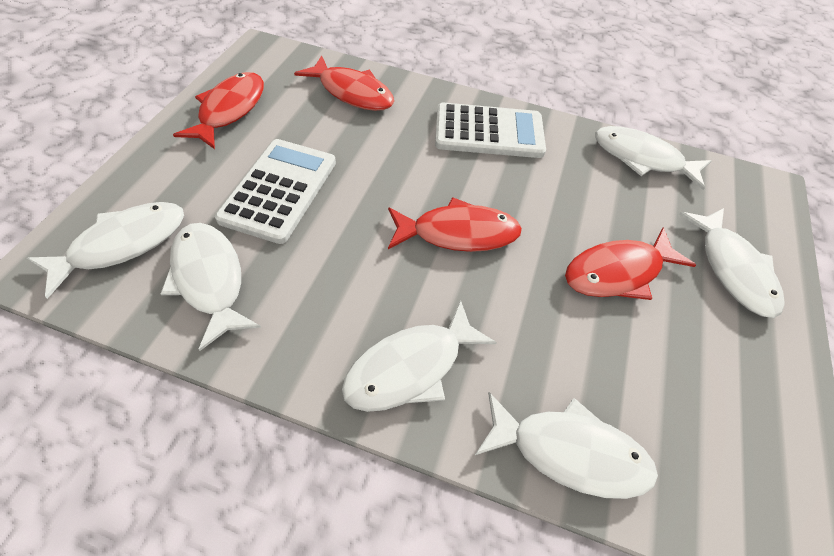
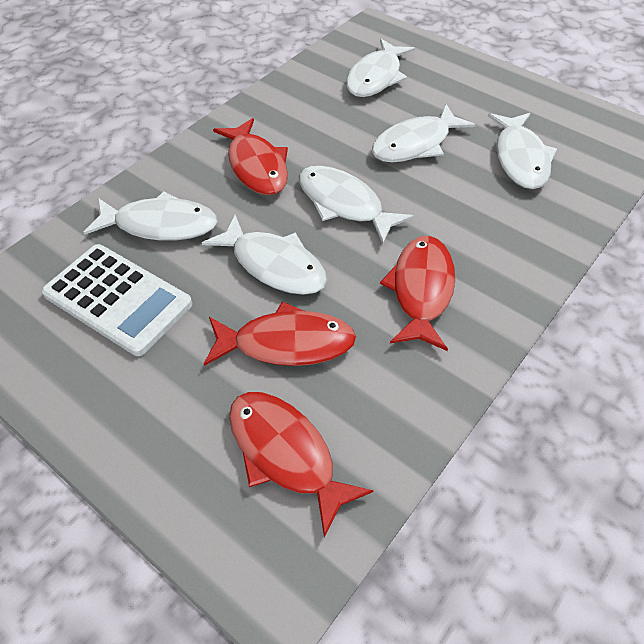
white calculator: [215,139,336,244] [435,103,546,158] = 2 -> [42,244,192,356] = 1

